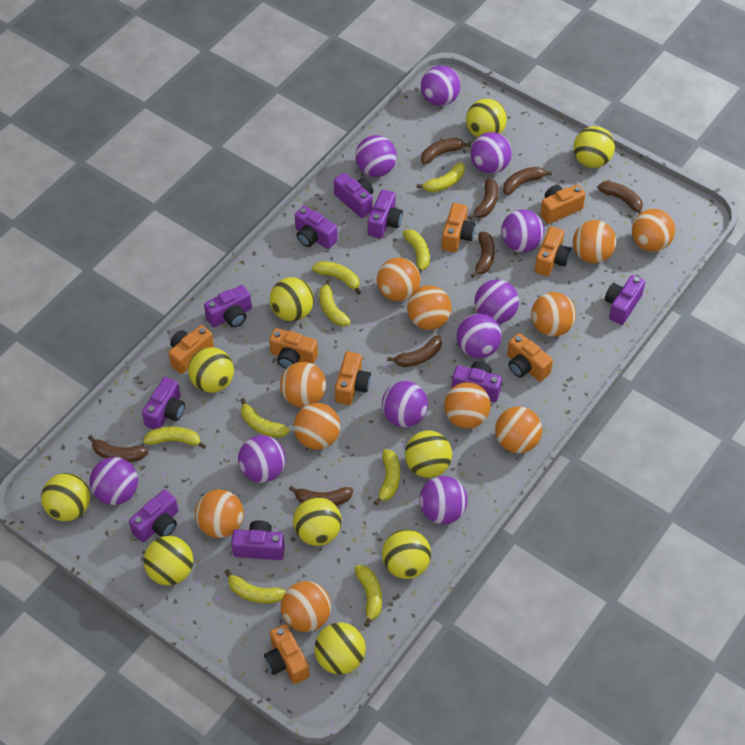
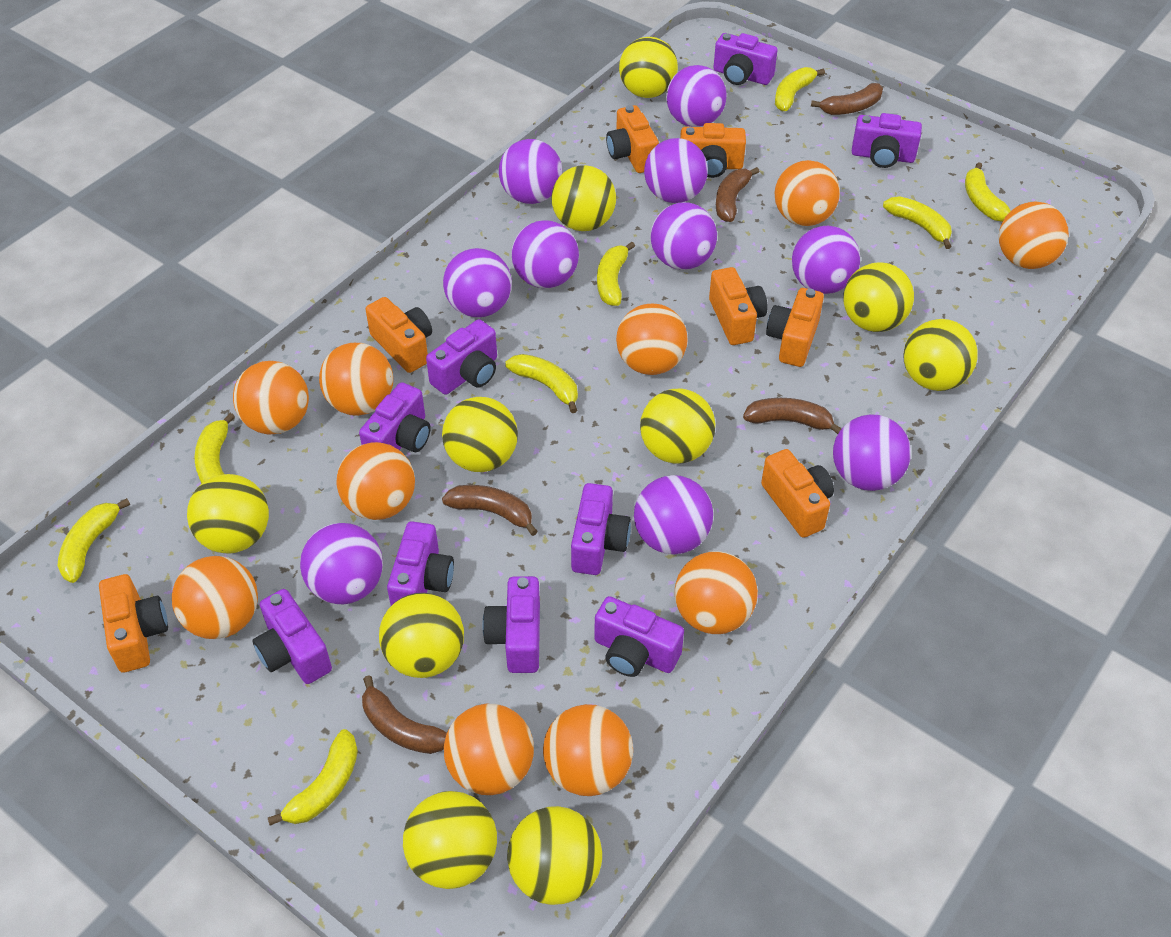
brown banana: [88,435,148,462] [289,486,353,506] [387,335,442,367] [421,138,471,164] [468,178,498,220] [471,231,495,278] [503,167,552,195] [598,181,643,214] = 8 -> [362,675,447,754] [442,485,538,536] [716,167,760,222] [743,398,842,434] [811,83,883,115] = 5
orange ball: [195,489,244,538] [280,362,326,408] [281,581,331,632] [294,403,340,450] [377,258,421,301] [407,285,451,330] [444,382,491,429] [495,406,542,453] [531,292,576,337] [573,220,616,263] [632,209,675,252] = 11 -> [172,556,258,639] [233,361,309,435] [319,343,393,416] [336,442,415,520] [444,704,534,795] [543,704,633,796] [616,304,688,375] [675,551,758,634] [775,160,840,226] [999,202,1069,269] = 10
orange camera: [169,325,214,374] [264,624,310,684] [269,328,318,369] [335,352,371,405] [442,203,476,252] [507,333,553,382] [535,226,571,276] [540,184,586,224] = 8 -> [99,574,168,673] [365,297,432,373] [606,105,659,173] [680,123,746,178] [709,267,767,345] [761,449,834,538] [766,288,824,367] = 7
yellow banana: [143,426,206,449] [225,569,286,604] [241,398,290,438] [312,261,361,295] [319,279,351,326] [354,565,382,627] [374,449,400,505] [402,229,430,275] [417,162,465,193] = 9 -> [57,498,130,583] [195,413,235,484] [268,729,358,826] [505,354,578,413] [597,242,635,306] [775,67,825,111] [883,196,952,249] [965,162,1011,222] = 8

